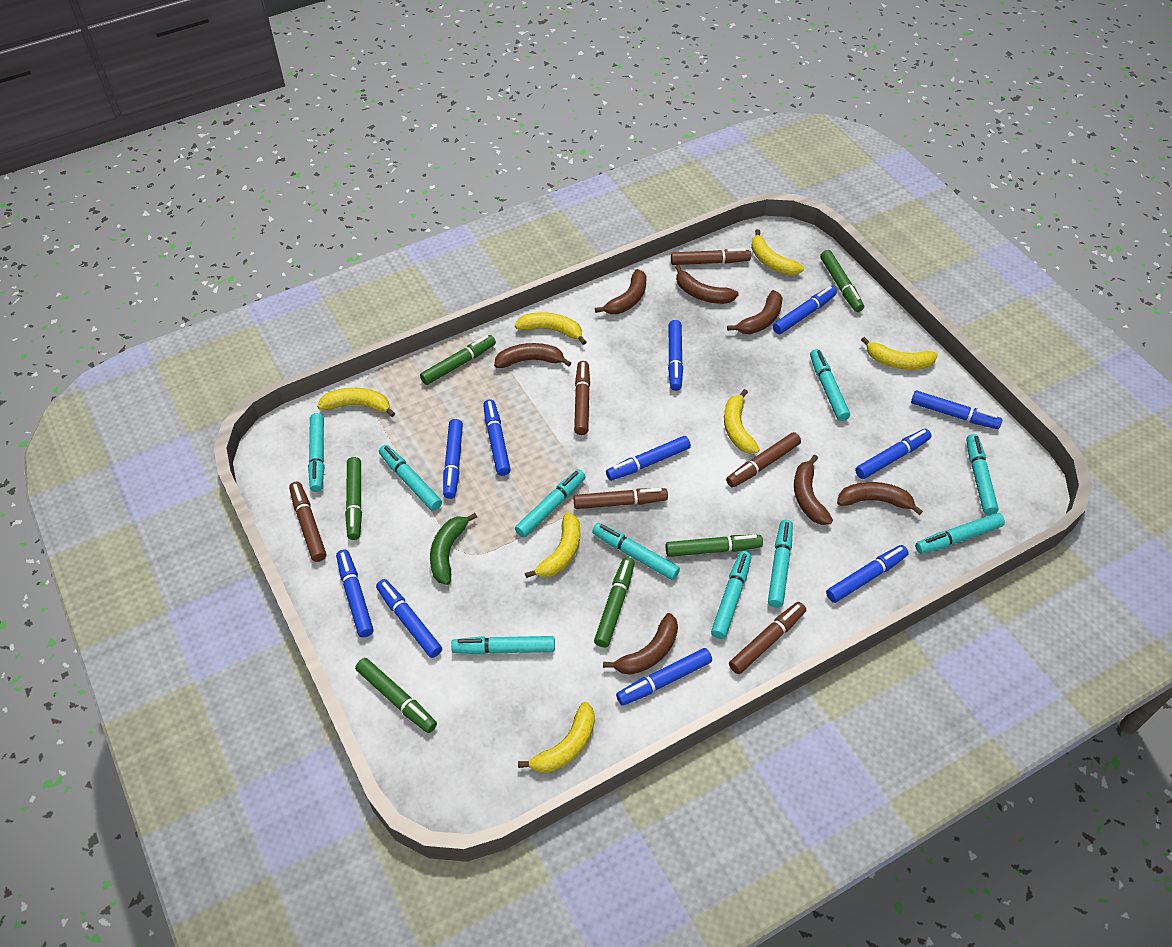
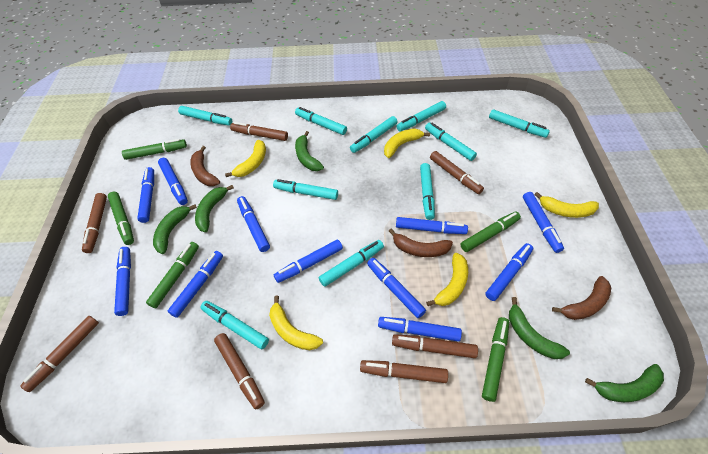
brown banana: [494,343,571,368] [595,269,646,314] [603,613,678,675] [675,265,739,304] [727,290,783,334] [794,455,833,525] [837,482,923,515] = 7 -> [190,146,220,186] [389,229,453,257] [552,276,611,320] = 3
brown marker: [289,482,326,562] [573,488,668,509] [574,361,590,435] [671,248,751,265] [726,432,801,488] [729,602,806,674] = 6 -> [20,316,99,392] [82,193,107,253] [214,333,265,410] [230,122,288,141] [360,360,448,383] [392,334,478,358] [430,151,484,194] = 7
green banana: [430,513,477,585] = 1 -> [153,204,197,254] [195,185,234,232] [295,131,324,171] [509,297,570,359] [585,364,664,402] = 5
green marker: [345,457,362,540] [355,658,437,733] [420,335,496,385] [594,557,635,648] [666,535,763,557] [820,250,864,312] = 6 -> [108,192,134,245] [122,139,187,160] [146,242,199,308] [460,212,521,252] [482,317,509,402] = 5
yellow banana: [317,388,395,417] [515,312,586,345] [518,702,595,773] [525,512,580,578] [724,389,760,454] [751,229,804,275] [861,337,938,370] = 7 -> [225,140,266,177] [269,295,323,350] [384,128,430,158] [426,253,468,306] [534,192,599,218] = 5

